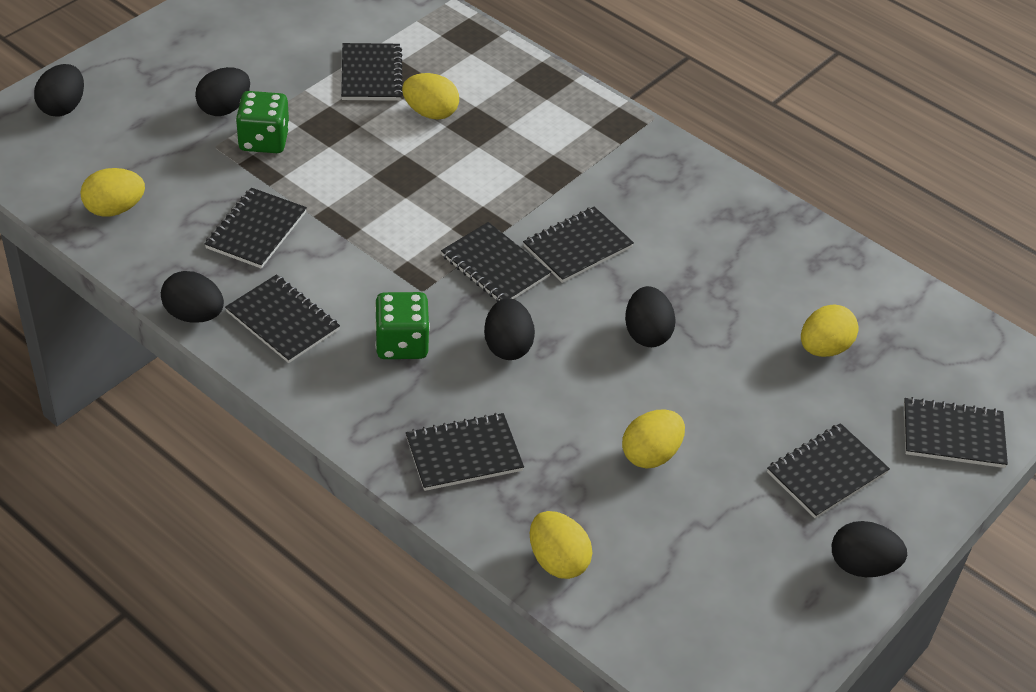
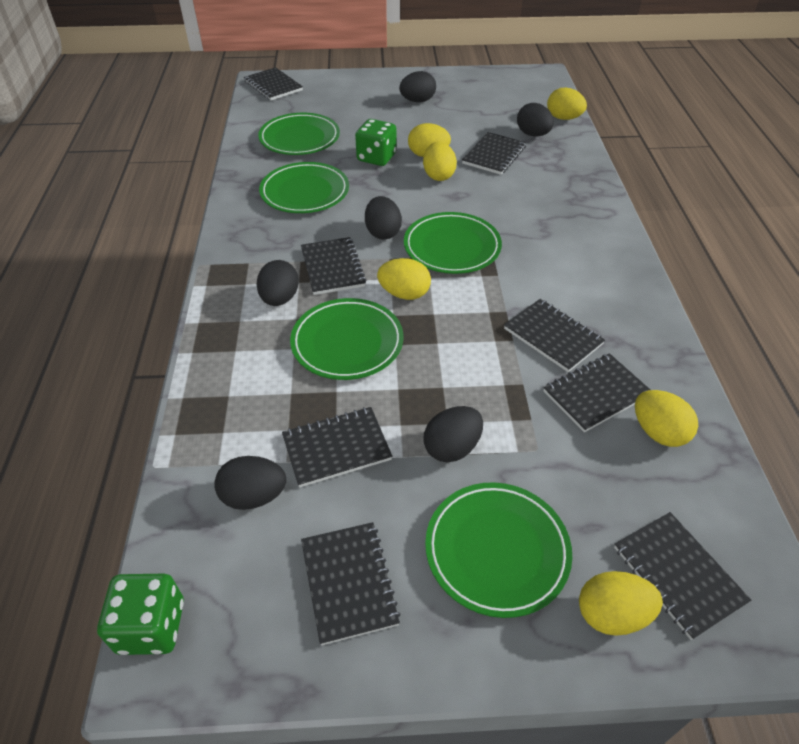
green plate: none = 0 -> [258,113,340,155] [259,162,349,213] [290,298,403,380] [404,212,502,274] [425,482,572,618] = 5
yellow egg: [80,168,145,217] [402,73,459,120] [530,511,593,579] [622,410,685,468] [801,304,859,357] = 5 -> [377,258,431,300] [408,123,451,157] [423,142,457,181] [547,87,587,120] [579,571,663,636] [635,390,698,447] = 6

